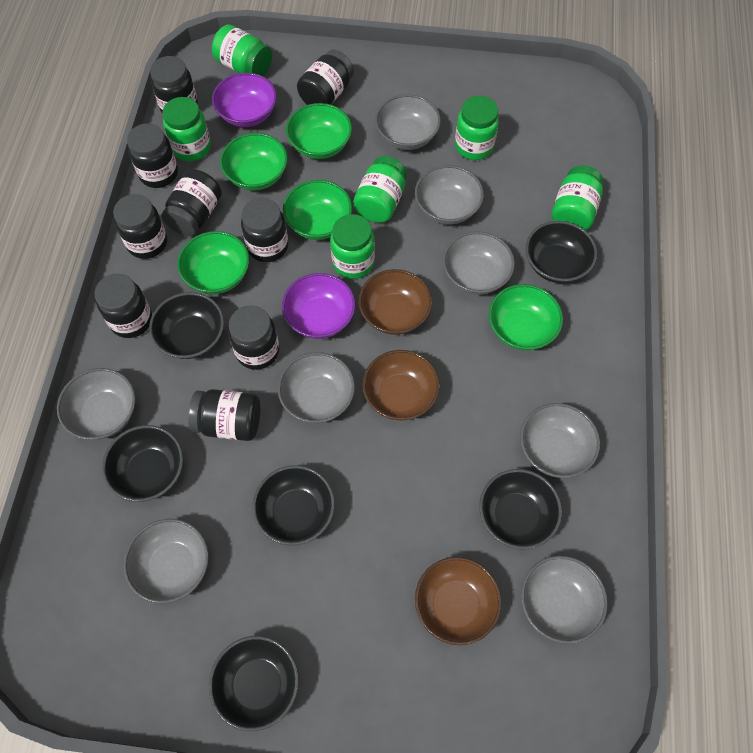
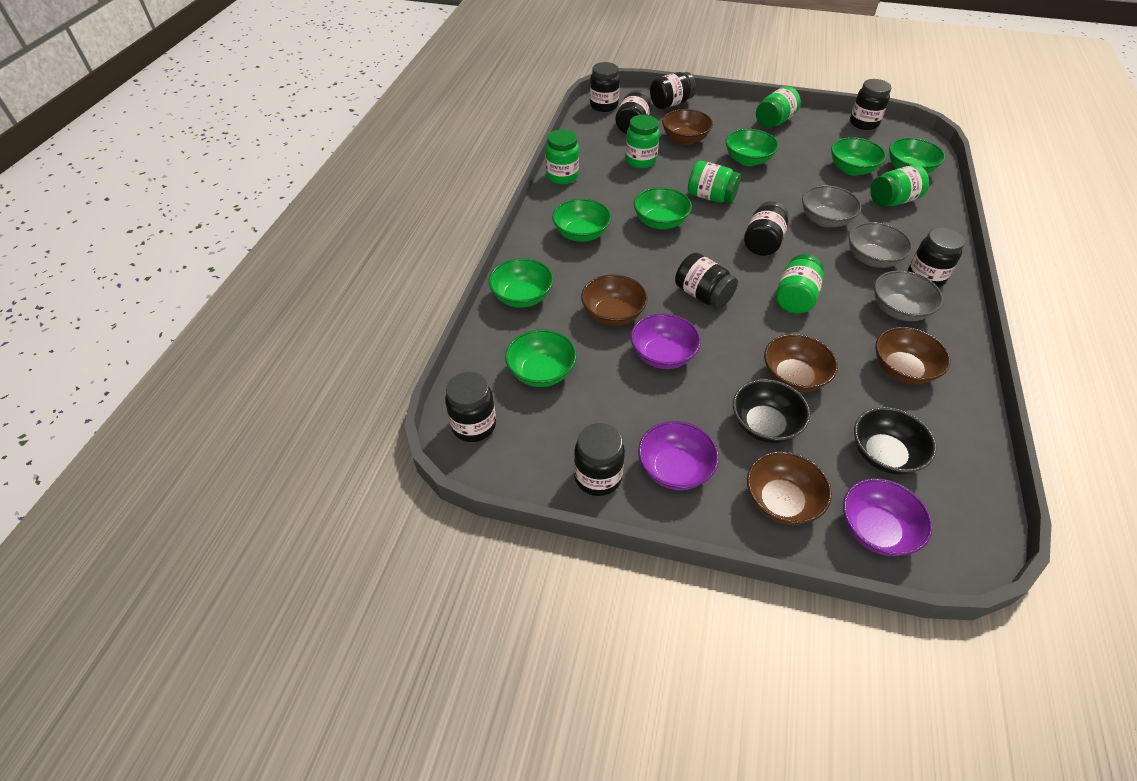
black bowl: [102,425,183,502] [149,292,224,359] [209,636,299,731] [253,465,335,546] [479,469,562,550] [525,221,597,283] = 6 -> [733,379,810,443] [854,407,937,475] = 2
brown bowl: [358,269,432,335] [363,350,440,420] [415,557,501,645] = 3 -> [581,275,648,326] [662,109,713,145] [747,451,832,525] [764,334,838,392] [875,327,950,384] = 5
green bowl: [177,231,249,294] [220,133,288,190] [283,180,352,240] [286,103,352,159] [489,284,563,351] = 5 -> [489,258,554,308] [505,329,577,387] [552,199,611,242] [634,187,692,229] [725,129,779,166] [831,137,886,176] [889,138,945,174] = 7
grey bowl: [57,368,136,440] [123,519,209,604] [278,352,355,423] [375,94,441,150] [415,165,484,225] [443,231,515,295] [520,403,600,478] [521,556,608,644] = 8 -> [802,185,862,227] [848,222,913,268] [874,271,943,321] = 3
purple bowl: [212,73,277,127] [282,273,355,339] = 2 -> [631,313,701,369] [638,421,719,490] [843,478,933,556] = 3

